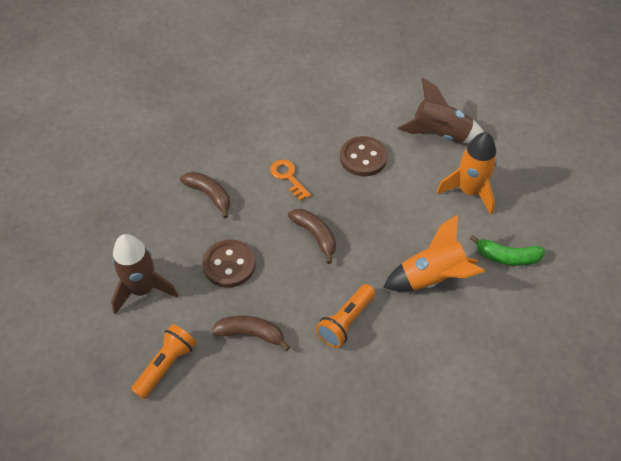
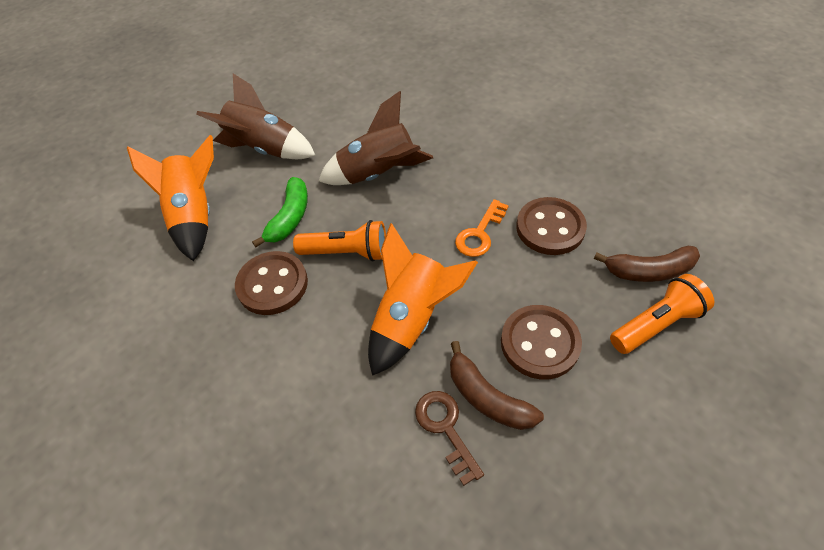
brown banana: [180,172,230,219] [212,316,290,351] [288,209,336,264] = 3 -> [450,341,544,430] [594,246,700,282] = 2
brown button: [202,239,256,288] [340,136,387,176] = 2 -> [235,251,308,315] [501,305,582,379] [516,197,587,255] = 3
brown key: none = 0 -> [415,391,484,486] = 1

